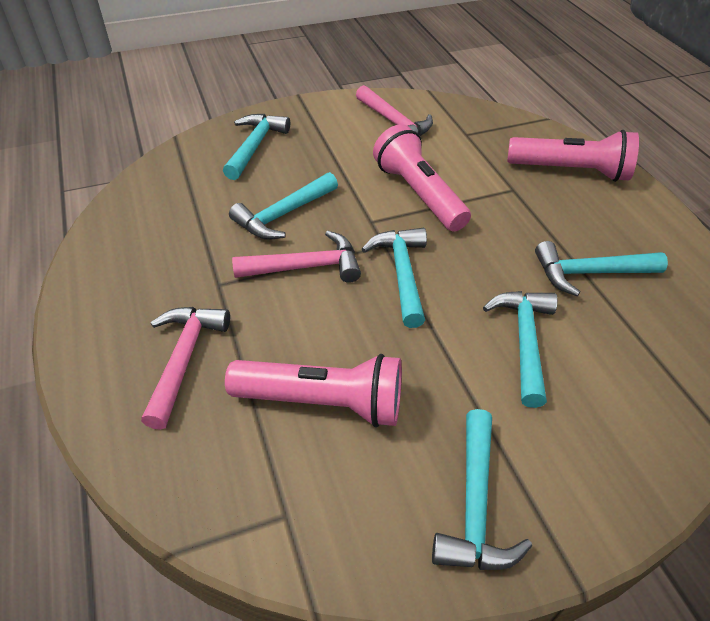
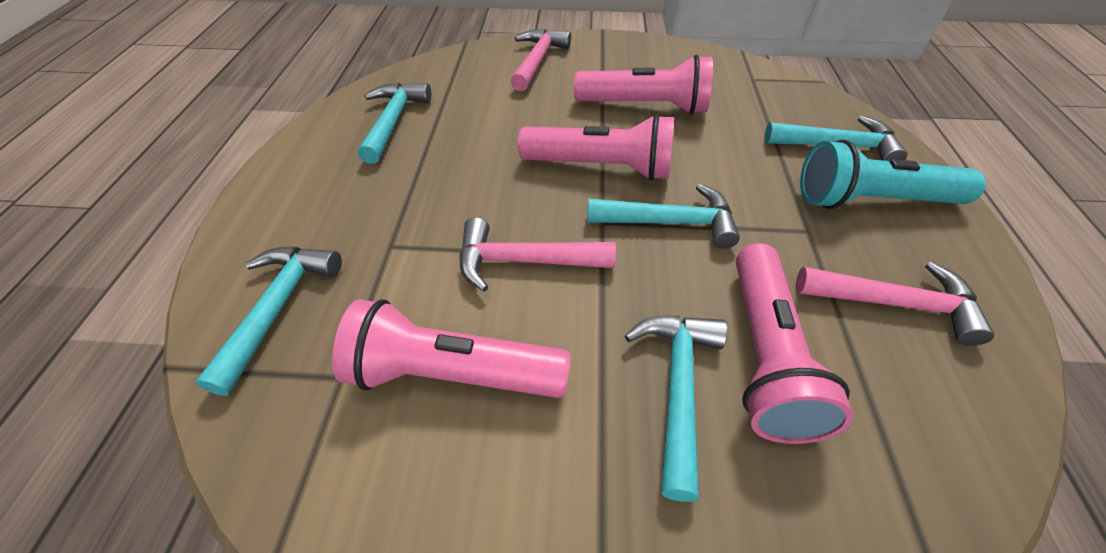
pink flashlight: [225,354,402,427] [373,124,471,232] [507,130,639,182] = 3 -> [332,299,571,398] [518,114,674,180] [574,55,713,115] [736,243,854,444] = 4
turquoise flashlight: none = 0 -> [800,140,986,209] = 1
turquoise hammer: [223,114,290,180] [229,172,338,240] [362,228,427,328] [432,409,532,570] [483,291,558,408] [535,241,668,296] = 6 -> [195,247,342,396] [358,82,431,164] [587,184,740,249] [625,316,727,502] [764,115,907,161] = 5

